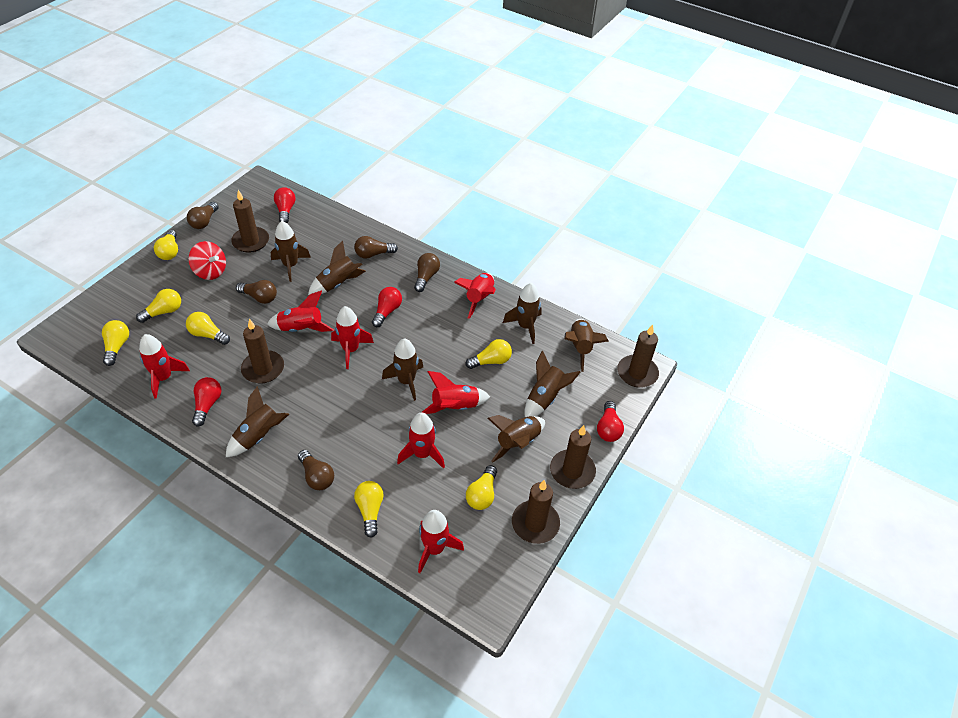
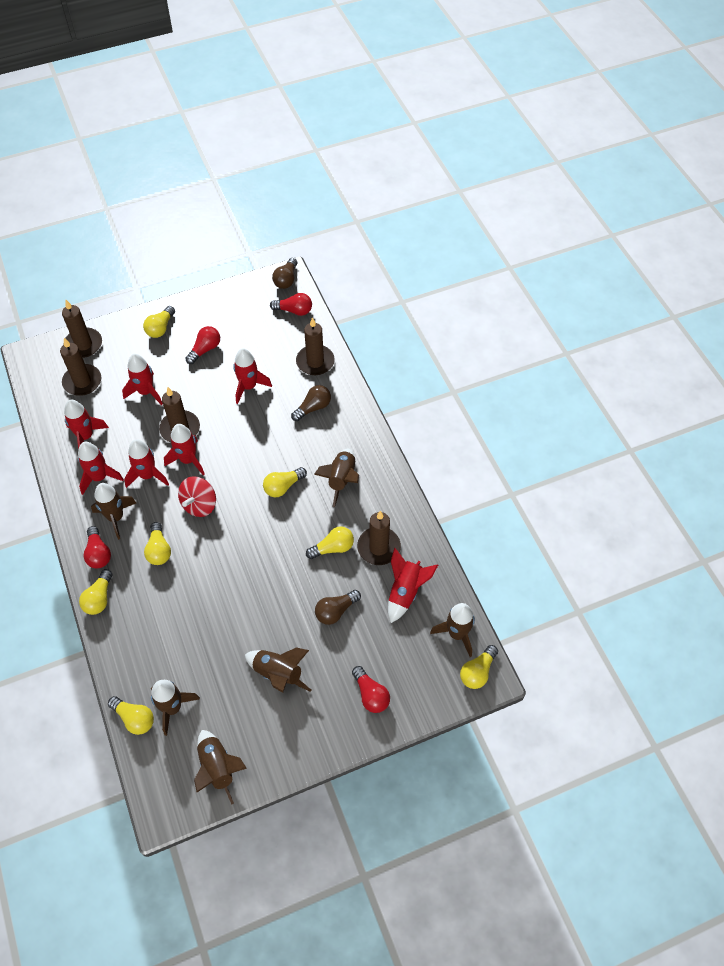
brown light bulb: [187,202,219,229] [236,280,277,304] [298,450,334,490] [354,236,398,259] [414,253,440,292] = 5 -> [272,258,297,289] [291,385,331,421] [315,590,361,625] = 3
brown rocket: [226,386,289,457] [271,221,311,282] [308,240,366,295] [382,338,423,401] [488,415,545,463] [503,283,542,344] [524,351,580,417] [564,319,608,372] = 8 -> [91,483,136,540] [151,680,200,736] [194,730,247,805] [245,648,311,693] [314,449,359,507] [430,603,475,657] = 6

